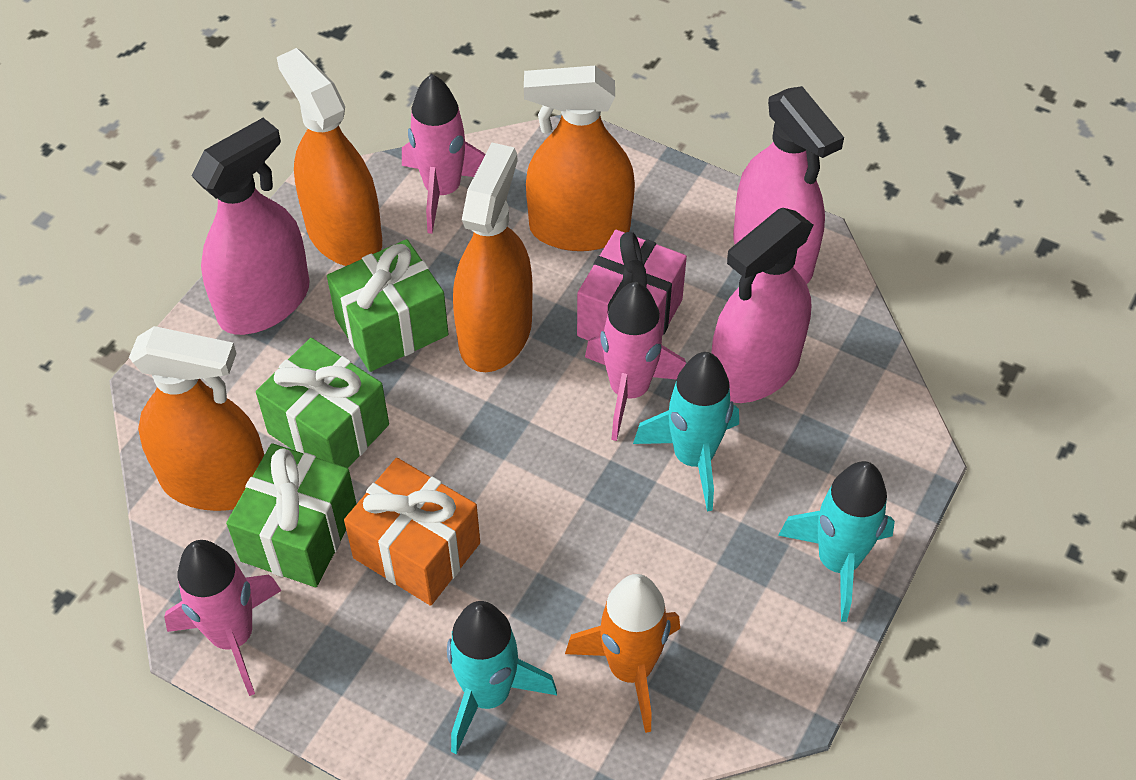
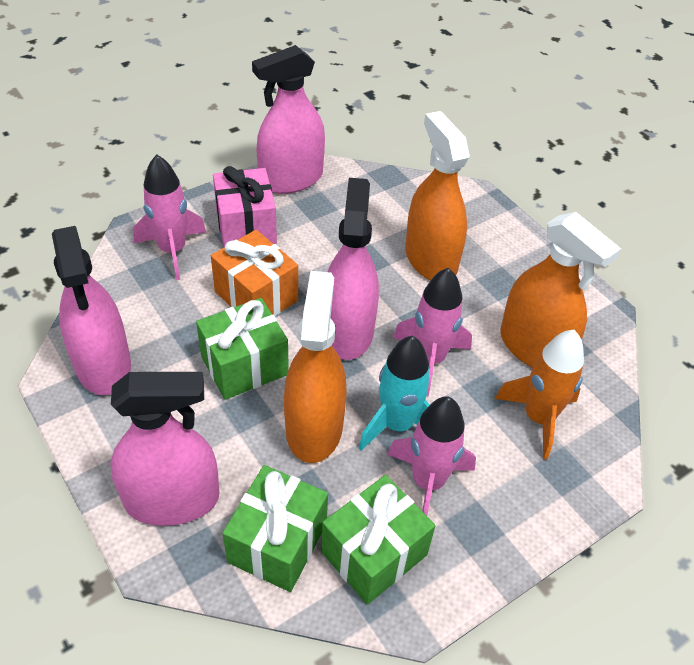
orange spray bottle: [129,326,264,511] [277,48,382,266] [453,143,533,372] [524,66,635,251] = 4 -> [284,271,346,463] [405,111,470,280] [500,212,621,368] = 3
pink spray bottle: [192,118,310,335] [711,208,813,403] [733,86,844,284] = 3 -> [52,226,131,395] [110,372,219,526] [252,45,325,194] [328,178,379,360] = 4
turquoise rocket: [447,601,557,754] [633,352,739,512] [778,461,895,622] = 3 -> [359,336,430,451] = 1

